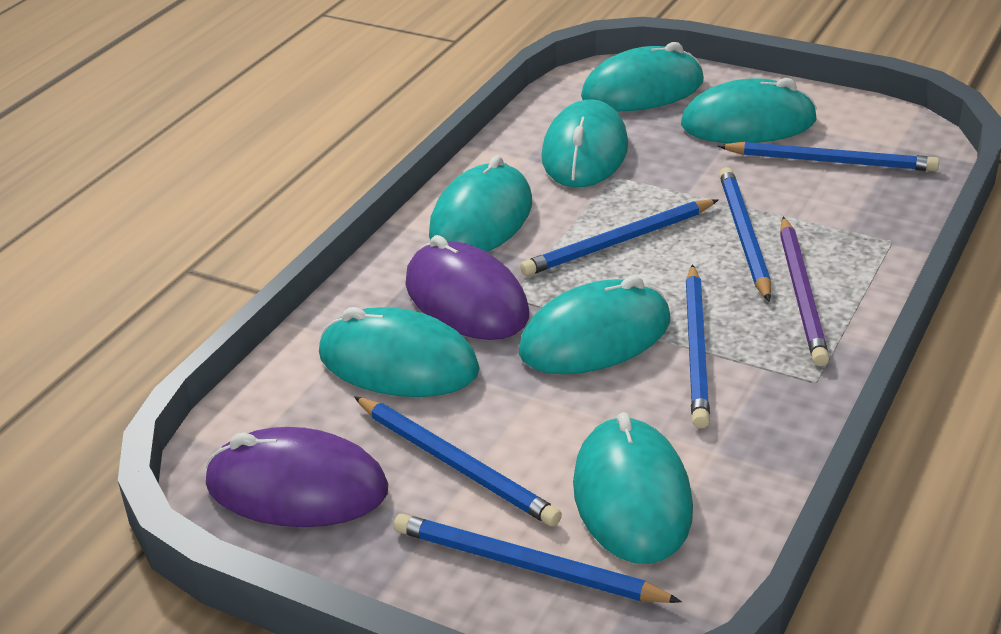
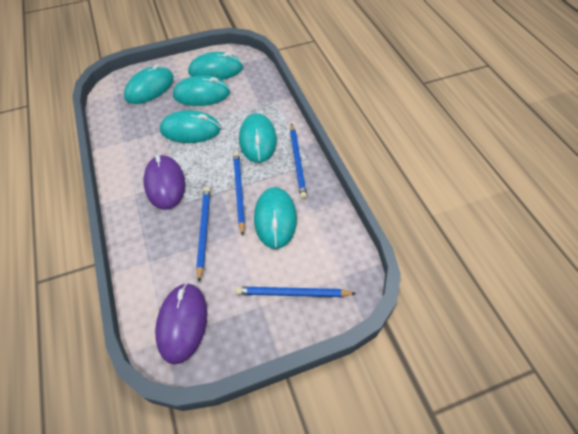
blue pencil: [354,396,562,526] [394,514,682,603] [520,199,718,276] [686,264,710,428] [718,142,939,171] [719,167,771,302] = 6 -> [196,187,210,282] [233,152,245,236] [235,287,356,297] [290,123,307,199] = 4
purple pencil: [780,217,830,366] = 1 -> none = 0
turquoise mouse: [319,307,480,397] [429,155,532,252] [519,275,670,374] [542,99,628,187] [573,412,693,564] [581,42,704,111] [681,78,817,143] = 7 -> [124,64,174,104] [160,110,221,143] [173,75,230,106] [188,52,243,80] [239,113,277,163] [254,187,297,249] = 6

